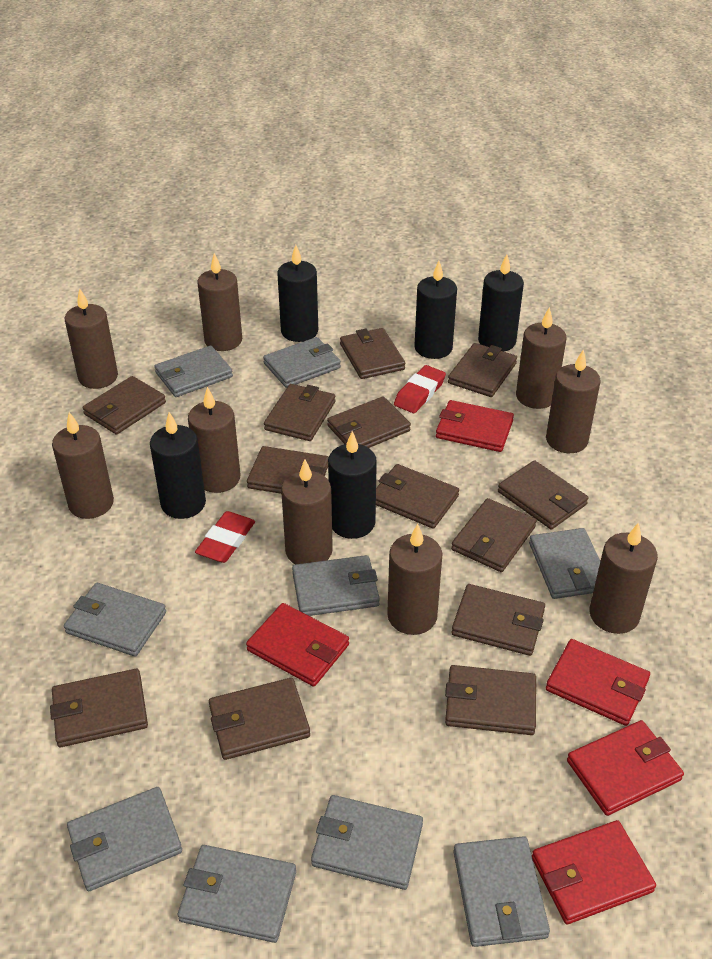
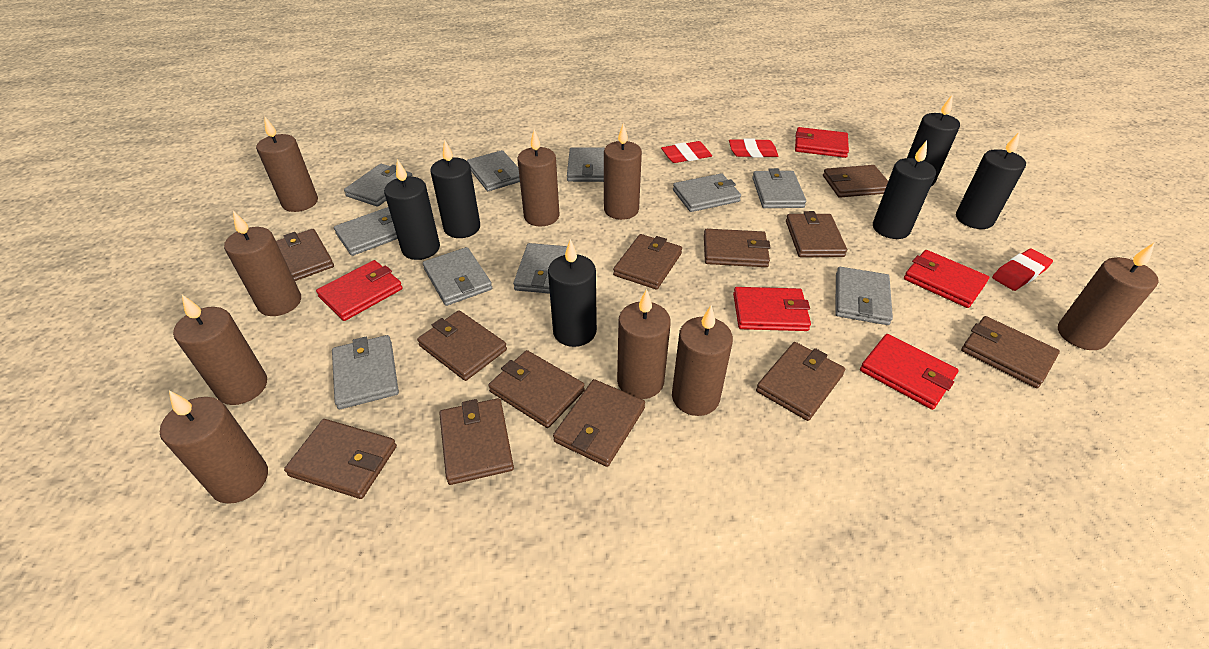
black candle: [150,412,206,519] [277,245,318,342] [328,431,377,539] [414,261,457,359] [478,254,524,352] = 5 -> [384,159,440,260] [430,140,480,238] [548,239,597,347] [873,141,936,239] [907,94,960,186] [956,131,1026,229] = 6
brown wallet: [50,669,148,747] [83,376,166,435] [209,678,310,760] [247,446,329,494] [264,384,335,441] [327,397,411,448] [340,328,405,379] [376,464,459,529] [445,665,536,735] [448,343,517,397] [451,498,537,572] [451,584,545,656] [498,460,588,529] = 13 -> [276,229,334,281] [284,419,397,499] [417,310,507,381] [439,398,514,485] [488,350,585,428] [553,379,645,467] [613,234,682,290] [704,229,770,267] [756,342,845,421] [786,211,847,257] [823,165,888,198] [961,316,1060,388] = 12
grey wallet: [64,583,166,657] [67,787,182,891] [154,346,233,397] [178,845,296,943] [263,337,341,388] [292,555,380,616] [311,795,423,890] [454,836,550,947] [529,528,600,599] = 9 -> [332,335,399,409] [334,207,398,256] [344,164,412,207] [423,247,492,306] [467,150,520,191] [513,243,567,294] [567,147,605,182] [673,173,741,212] [752,168,806,208] [835,267,893,325] = 10
red eraser: [195,511,255,563] [394,365,446,413] = 2 -> [661,141,712,163] [729,138,778,158] [992,248,1053,291] = 3

